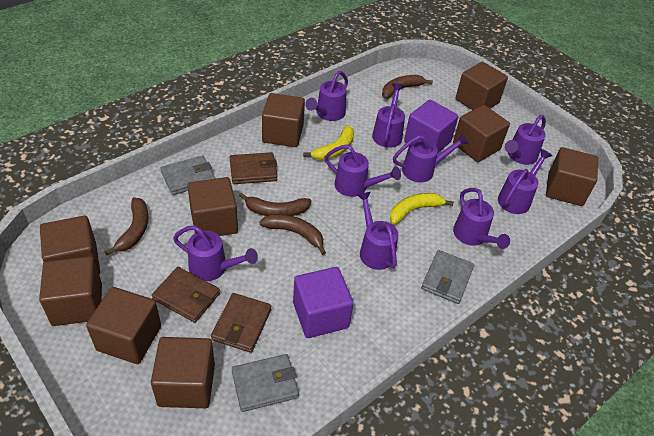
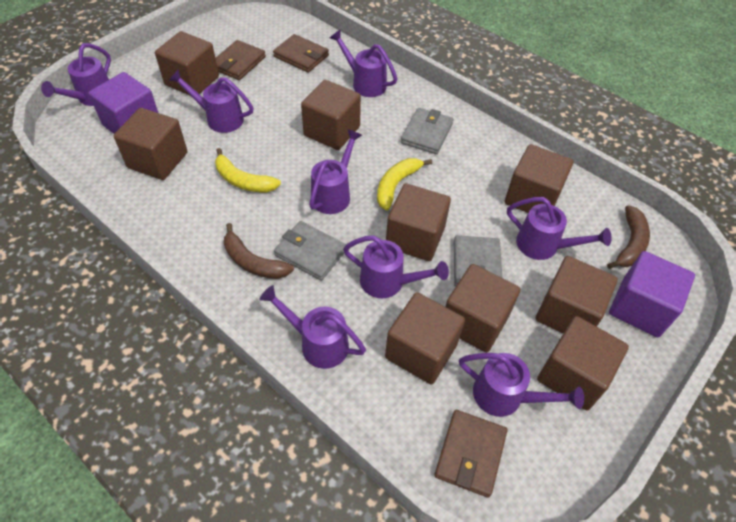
brown banana: [105,197,149,256] [239,192,311,216] [259,214,326,255] [382,75,433,99] = 4 -> [224,223,294,279] [607,205,650,269] = 2
purple watering can: [173,225,258,281] [305,71,348,121] [324,145,401,197] [357,191,398,270] [372,83,405,148] [393,133,469,182] [453,188,510,249] [498,149,552,214] [505,115,546,165] = 9 -> [41,43,111,106] [169,70,254,133] [259,285,366,369] [309,129,362,214] [330,29,397,97] [343,235,449,298] [459,353,584,417] [507,197,612,260] = 8

